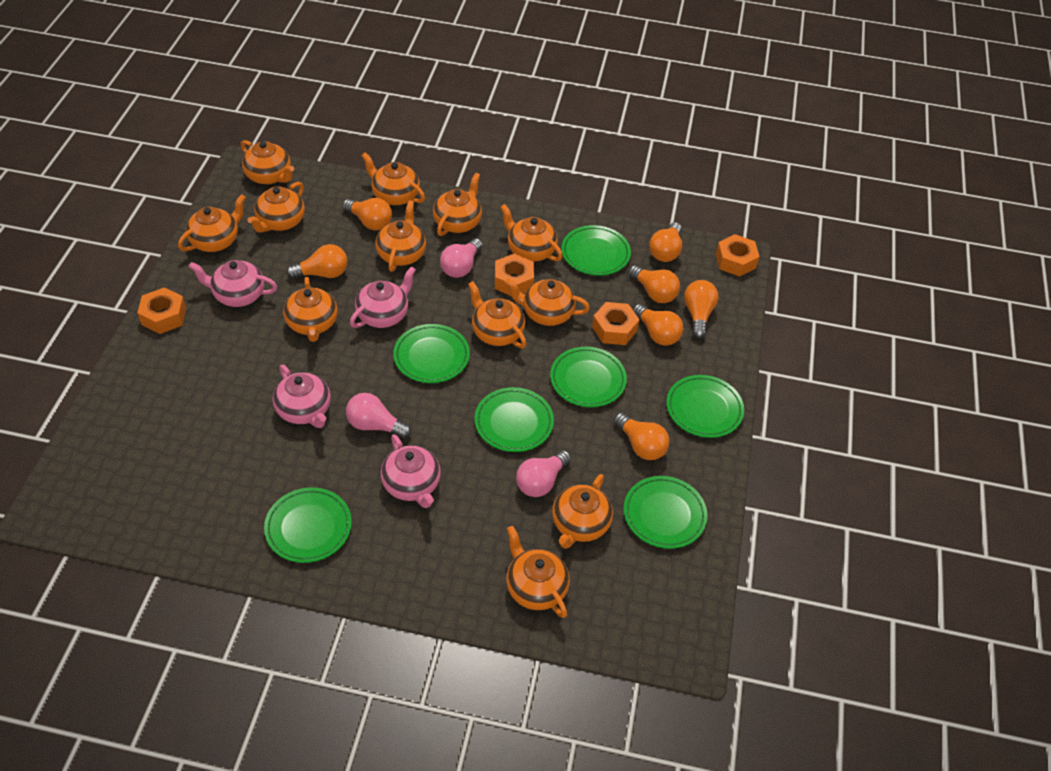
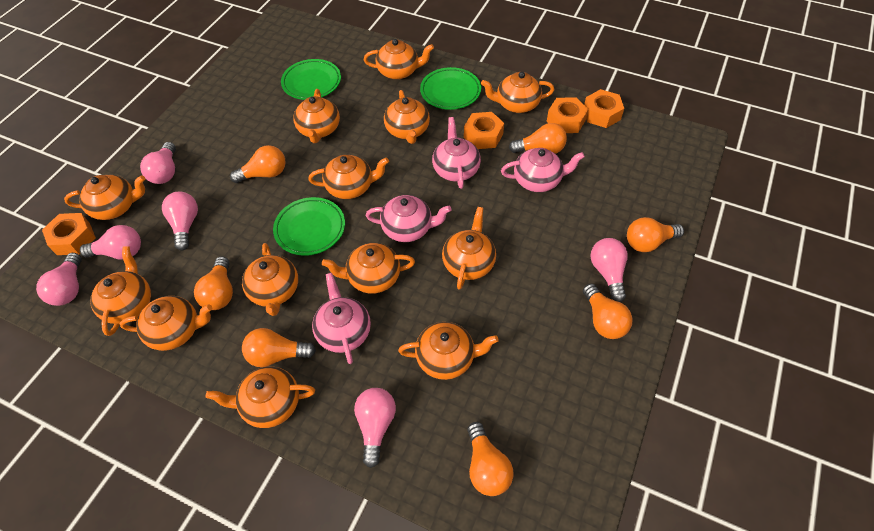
green plate: [264,487,352,563] [393,324,470,383] [474,387,554,452] [550,347,627,407] [561,225,631,276] [624,476,707,549] [666,375,744,438] = 7 -> [273,197,345,256] [281,59,341,100] [420,67,481,110] = 3
orange teapot: [178,194,246,252] [241,140,294,184] [247,182,305,233] [283,277,338,342] [361,152,425,205] [375,200,426,272] [433,173,482,236] [468,281,526,348] [500,204,563,262] [505,278,590,326] [506,526,570,618] [552,474,613,549] = 12 -> [64,175,145,220] [90,246,151,336] [120,296,212,351] [206,366,315,428] [242,243,298,316] [293,89,340,143] [308,155,389,199] [322,243,415,294] [364,39,434,80] [384,90,430,144] [398,322,499,380] [442,207,496,290] [481,72,554,113] = 13
pink light bulb: [346,393,411,439] [440,238,483,278] [516,450,571,497] = 3 -> [36,253,82,306] [80,225,141,259] [140,142,176,184] [162,192,198,250] [354,388,396,468] [591,238,628,302] = 6

